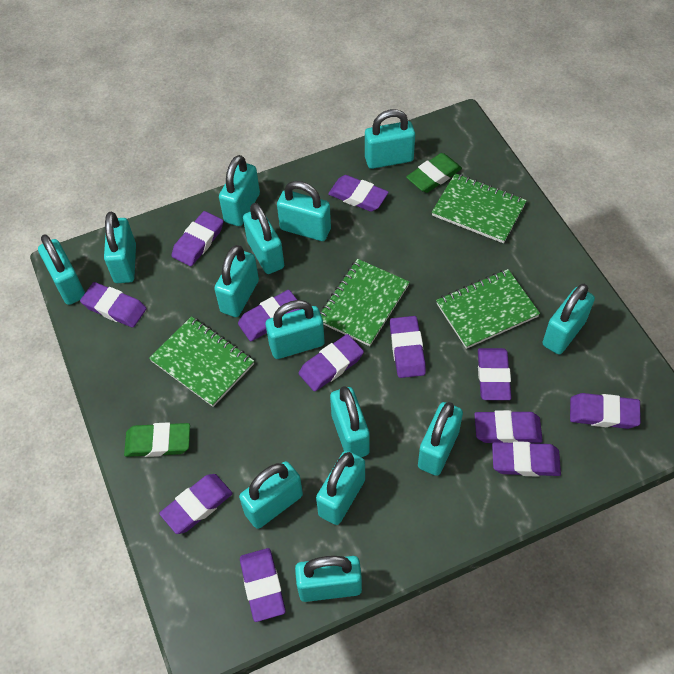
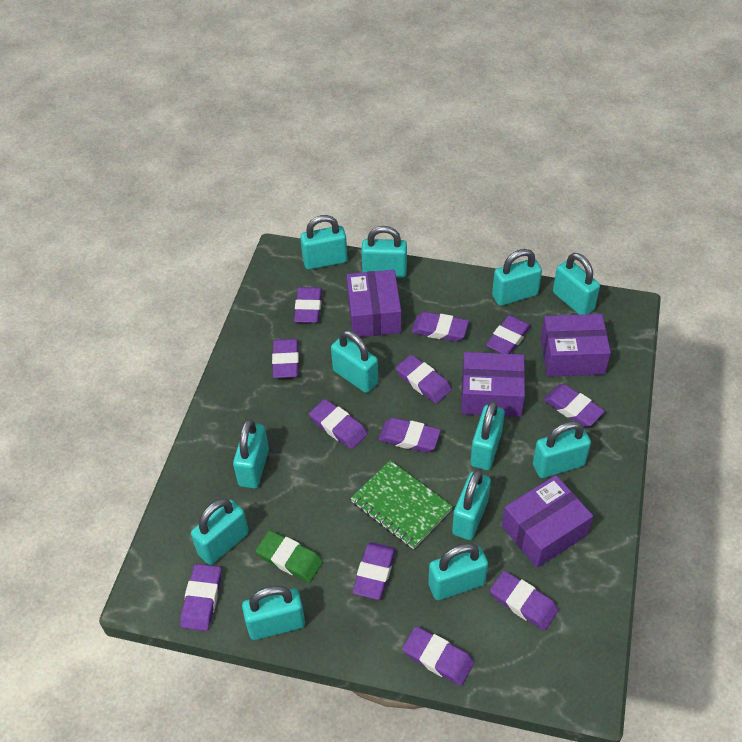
green eraser: [124,422,190,457] [406,153,462,193] = 2 -> [256,530,323,583] = 1
green notebook: [149,317,254,407] [320,259,409,346] [432,173,527,243] [436,269,540,349] = 4 -> [351,460,453,549] = 1
purple box: none = 0 -> [347,270,401,337] [461,352,525,417] [502,475,593,568] [541,314,611,377] = 4
turquoise padlock: [38,234,85,305] [104,212,136,283] [214,245,259,317] [219,155,260,226] [239,461,303,529] [243,203,284,274] [266,300,325,359] [277,181,331,241] [295,556,362,602] [316,450,365,525] [330,386,370,457] [365,109,415,169] [418,402,463,476] [542,284,595,354] = 14 -> [191,498,249,565] [233,419,269,489] [242,586,305,640] [300,215,348,270] [331,330,378,393] [361,226,407,278] [428,543,488,600] [452,469,491,540] [470,401,505,470] [492,249,542,306] [533,421,591,478] [553,253,600,315] = 12

